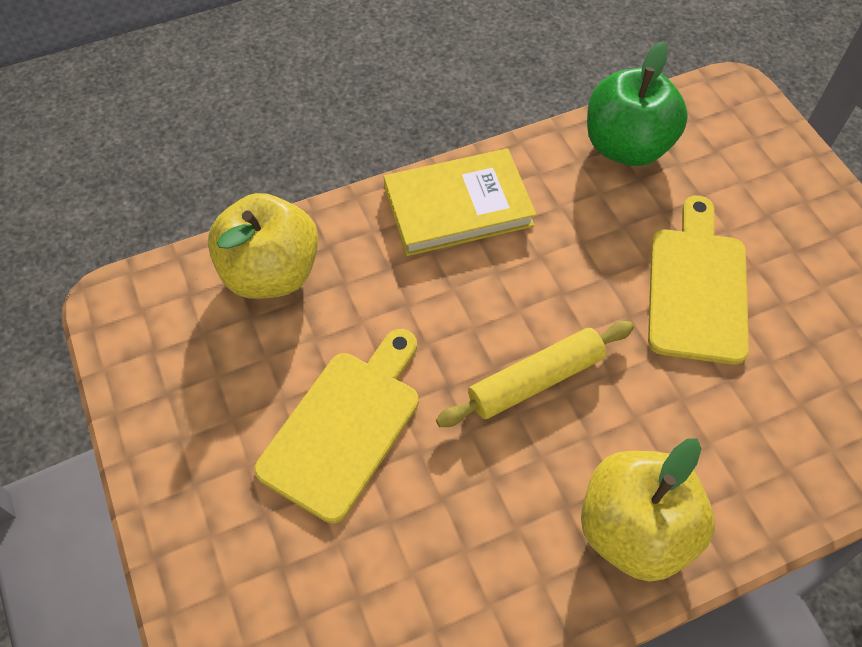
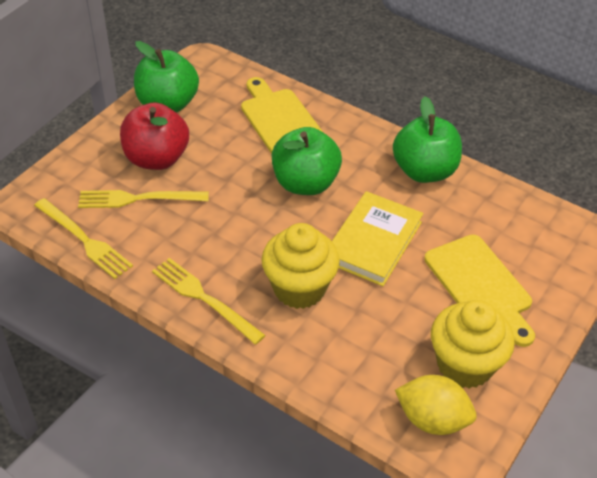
green apple: [587,41,688,166] = 1 -> [134,41,199,113] [272,127,342,195] [393,97,462,183] = 3
red apple: none = 0 -> [120,103,189,170] = 1
yellow apple: [208,193,318,299] [581,438,715,581] = 2 -> none = 0
yellow cupcake: none = 0 -> [261,223,340,309] [431,300,515,389] = 2
yellow fork: none = 0 -> [34,198,133,279] [78,190,209,208] [152,258,266,345] = 3
yellow lemon: none = 0 -> [395,375,477,435] = 1
yellow rolling pin: [436,321,634,427] = 1 -> none = 0

